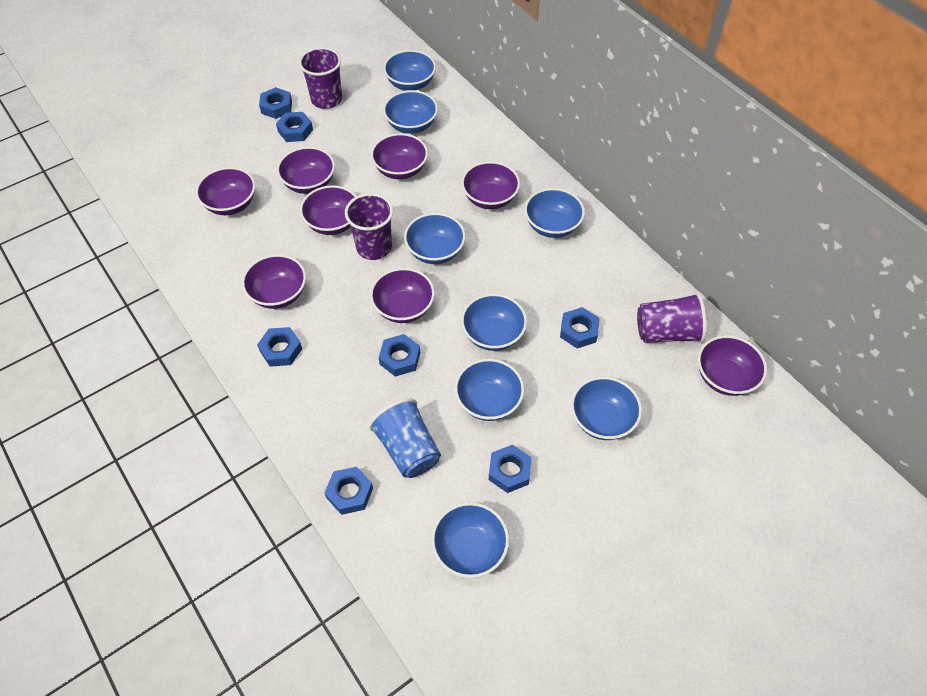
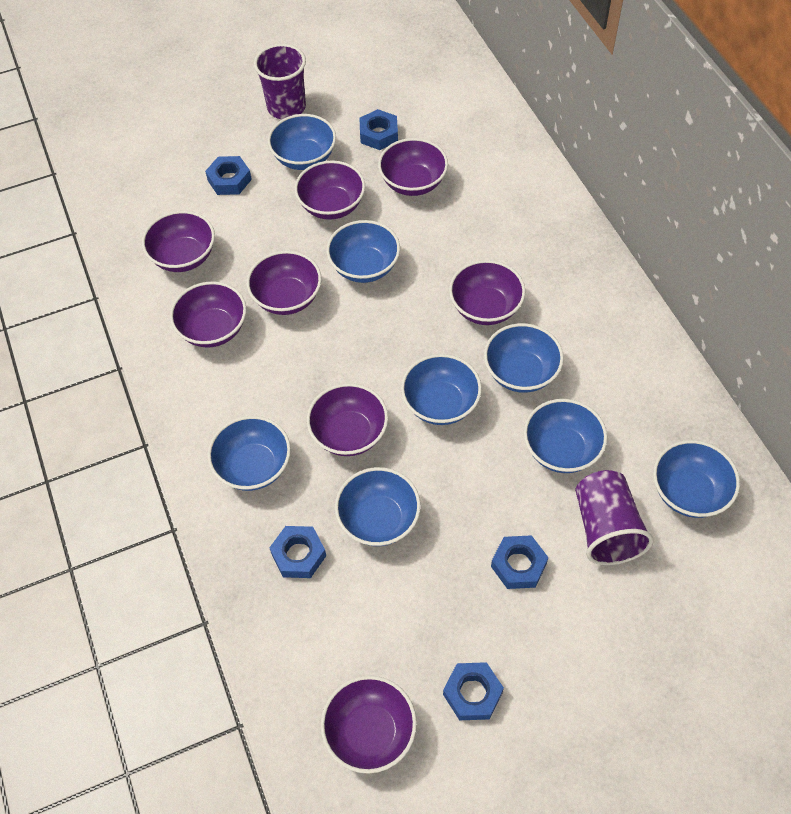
blue cup: [369,398,441,478] = 1 -> none = 0
blue nut: [257,327,302,367] [259,87,292,119] [276,112,313,142] [325,467,373,515] [379,334,420,377] [489,445,532,493] [560,307,600,349] = 7 -> [205,156,252,195] [269,526,326,578] [359,109,398,150] [443,662,504,720] [491,535,548,589] = 5
purple cup: [299,47,342,109] [345,193,393,260] [637,293,706,343] = 3 -> [254,44,306,119] [575,470,654,565] = 2

